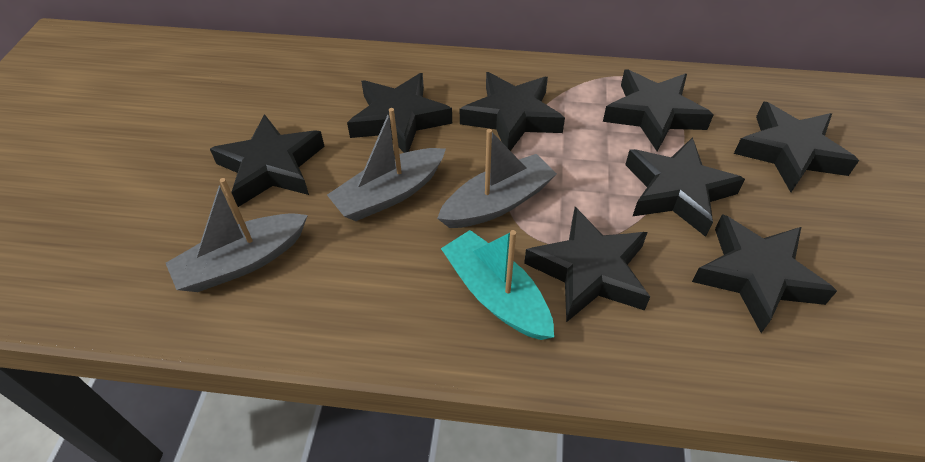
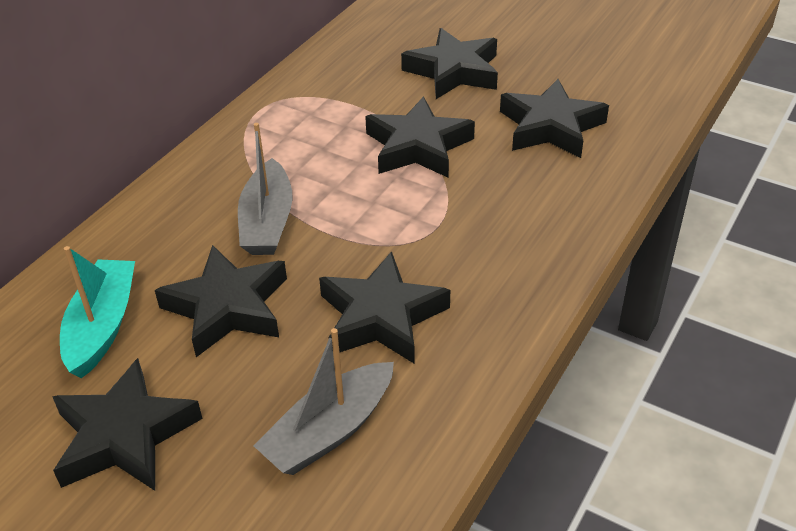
black star: [210,114,325,207] [347,73,452,153] [460,72,565,151] [524,207,650,322] [603,69,714,151] [625,137,745,237] [692,214,837,333] [734,101,859,192] = 8 -> [52,358,203,491] [155,245,287,357] [319,251,450,364] [365,96,475,177] [401,28,498,99] [500,79,609,158] = 6
grey boat: [166,178,308,292] [327,108,446,221] [437,129,557,228] = 3 -> [238,123,293,255] [253,328,394,475] = 2

